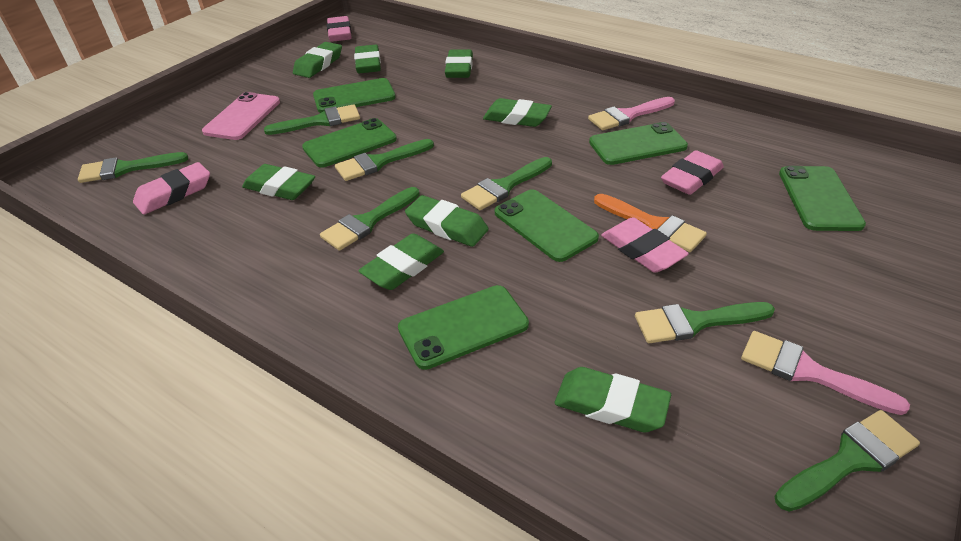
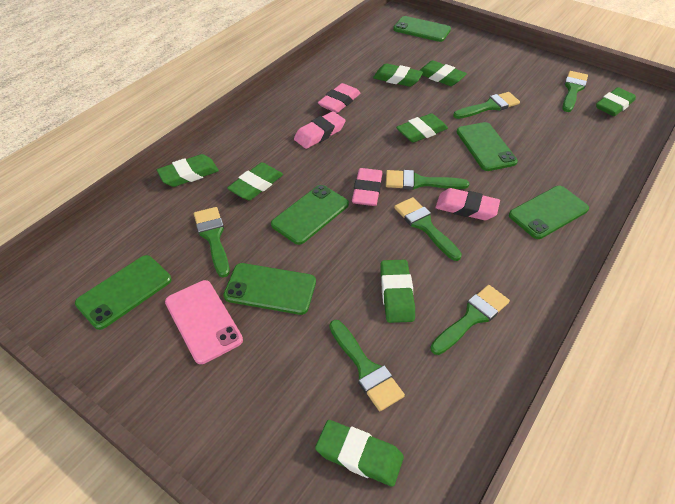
orange brush: [594,194,707,252] = 1 -> none = 0
pink brush: [588,97,675,130] [741,331,910,415] = 2 -> none = 0

